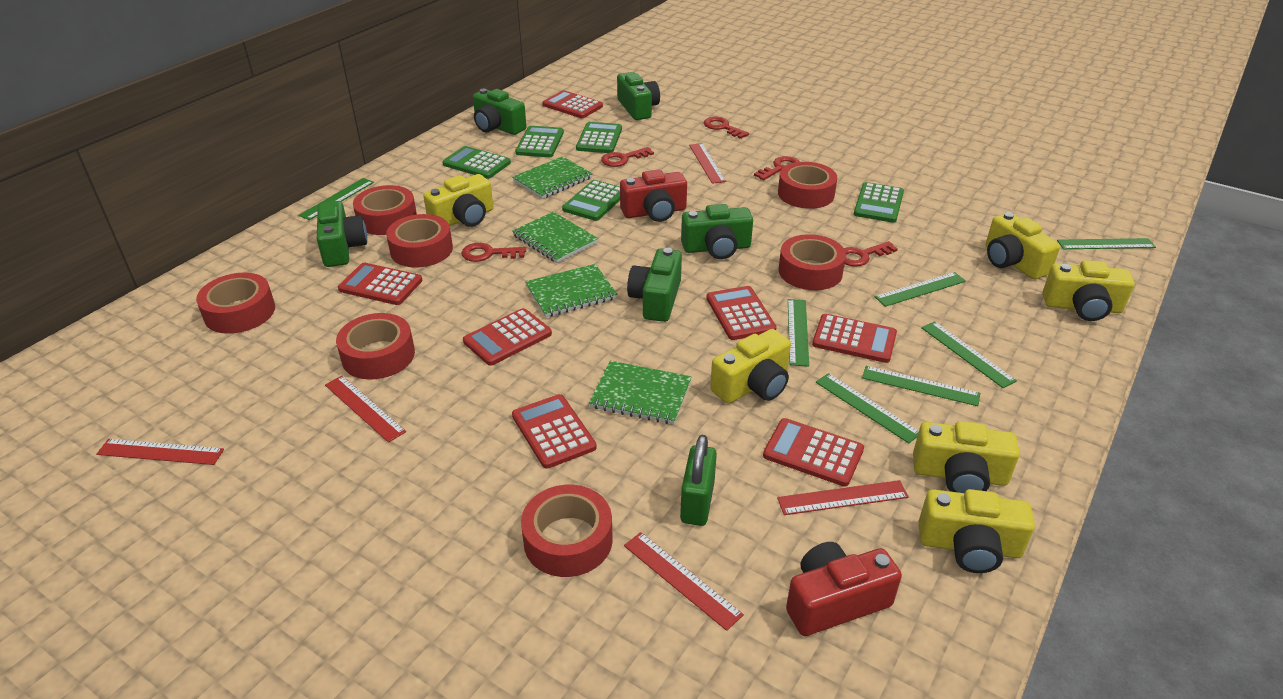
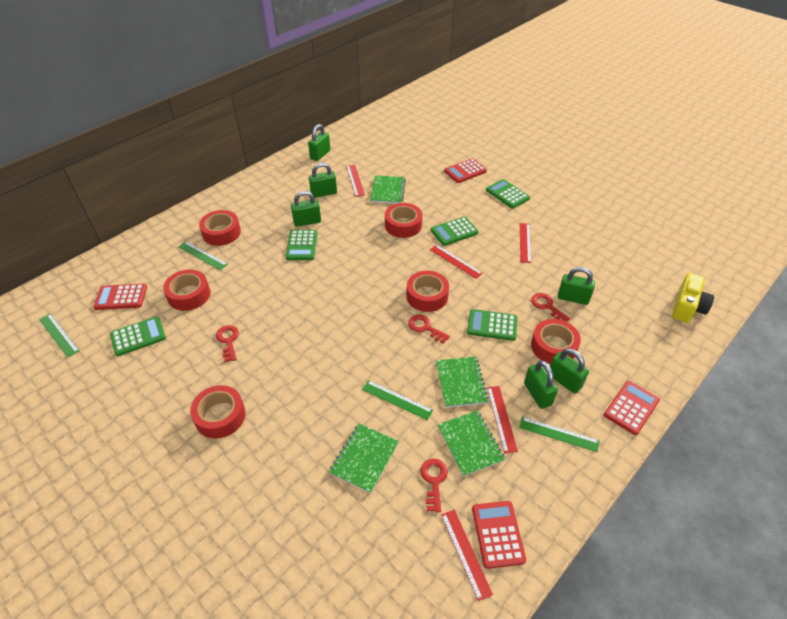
green camera: [317,201,367,267] [473,89,527,135] [617,72,660,120] [627,248,682,322] [681,204,753,259] = 5 -> none = 0
green padlock: [680,435,717,526] = 1 -> [291,191,321,227] [308,124,330,161] [309,163,337,198] [524,360,558,409] [550,348,589,394] [558,267,595,305] = 6
green ruler: [298,178,374,220] [788,299,809,367] [816,373,919,443] [862,366,980,406] [875,272,966,307] [921,321,1017,388] [1057,238,1156,249] = 7 -> [39,313,79,358] [179,241,228,270] [362,380,433,420] [519,417,599,452] = 4
red calculator: [338,263,423,305] [463,308,552,366] [512,394,597,469] [542,90,603,118] [706,286,777,340] [763,418,864,487] [812,314,897,363] = 7 -> [93,284,147,310] [444,158,487,183] [472,501,526,569] [604,381,660,435] = 4
red camera: [620,170,687,222] [786,542,902,636] = 2 -> none = 0
red key: [461,243,526,262] [601,147,654,167] [704,117,749,139] [754,156,800,180] [844,241,898,267] = 5 -> [216,325,239,362] [408,315,450,344] [420,459,448,512] [531,293,570,321] = 4
red tape: [196,273,275,334] [336,313,415,380] [353,185,417,235] [386,214,453,267] [521,485,613,577] [778,162,837,209] [779,234,846,290] = 7 -> [163,270,210,311] [190,385,246,439] [199,210,241,246] [385,203,422,238] [406,271,449,312] [531,319,581,364] = 6
yellow camera: [423,174,493,227] [710,329,791,404] [913,421,1020,493] [919,489,1035,573] [986,212,1060,279] [1043,260,1135,321] = 6 -> [672,273,714,323] = 1

